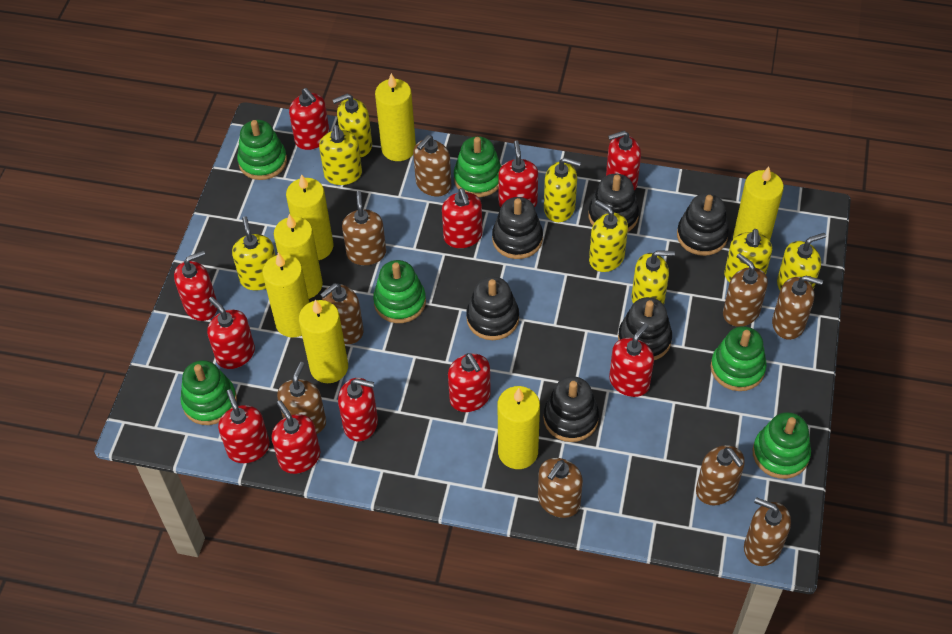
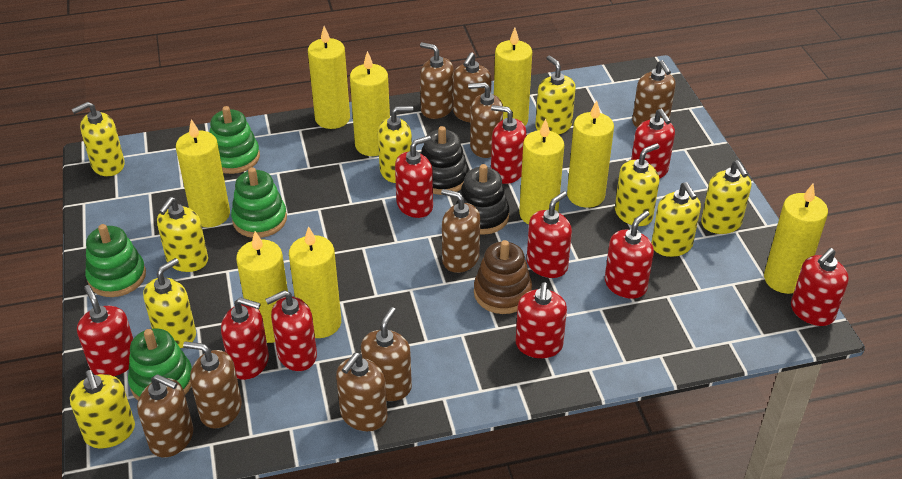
black stacking toy: [466,277,519,340] [492,197,543,259] [543,376,599,442] [588,174,639,232] [618,297,672,360] [677,193,729,256] = 6 -> [421,126,469,195] [456,164,510,235] = 2
brown stacking toy: none = 0 -> [474,240,532,314] = 1
green stacking toy: [180,360,237,425] [237,120,287,180] [373,260,426,323] [454,136,502,197] [711,326,767,391] [753,412,811,479] = 6 -> [85,224,146,297] [128,328,192,400] [209,106,260,174] [231,167,287,238] = 4
red soap dispenser: [174,251,217,321] [207,297,255,369] [218,389,270,463] [272,400,320,474] [289,88,330,150] [338,378,378,441] [442,188,482,248] [448,353,491,412] [498,140,538,207] [606,131,641,190] [609,323,654,397] = 11 -> [77,285,133,376] [221,297,269,380] [265,290,317,371] [395,136,433,218] [491,105,527,184] [516,282,567,358] [527,191,572,278] [605,211,654,299] [631,109,675,179] [791,248,849,326] = 10
yellow candle: [262,253,309,337] [274,214,323,299] [286,174,333,260] [299,299,348,383] [375,73,416,161] [497,386,540,469] [733,167,784,241] = 7 -> [176,119,230,227] [236,231,288,343] [289,226,341,338] [308,26,350,129] [350,51,390,156] [494,28,532,126] [519,119,564,224] [567,100,614,208] [764,184,828,294] = 9
yellow soap dispenser: [232,216,276,290] [319,125,362,185] [333,94,372,157] [544,158,581,222] [589,200,628,272] [632,250,675,304] [724,229,772,283] [777,233,826,290] = 8 -> [70,370,135,448] [72,102,125,176] [143,258,196,348] [157,197,208,272] [378,106,413,183] [535,55,576,135] [615,143,659,226] [651,182,701,257] [701,160,751,234] = 9

